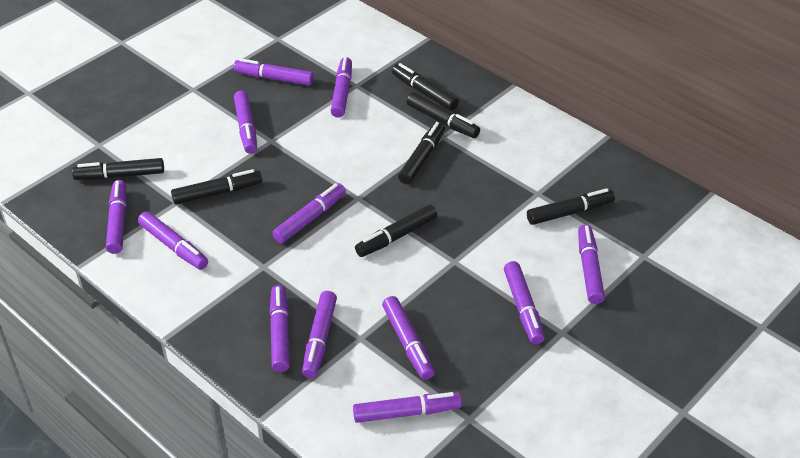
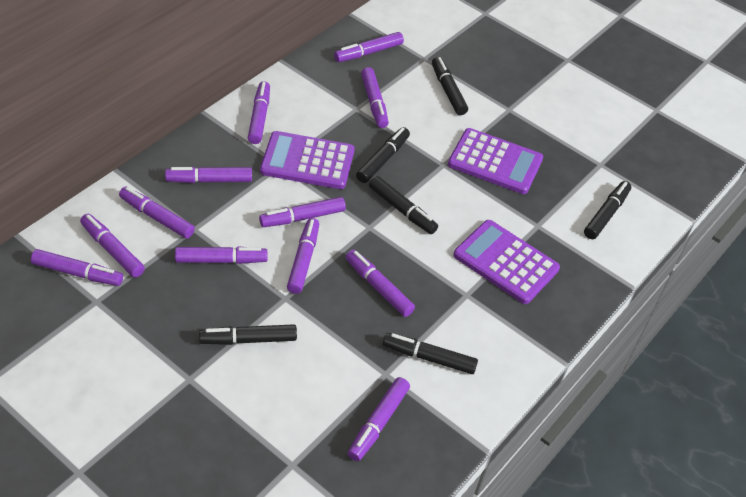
black marker: [72,158,164,180] [171,169,262,205] [355,204,437,257] [392,63,459,111] [398,122,445,184] [407,92,480,138] [527,188,615,225] = 7 -> [199,324,297,345] [356,127,410,183] [369,176,438,234] [383,333,478,374] [432,57,468,115] [584,181,631,239] = 6
purple calculator: none = 0 -> [260,131,355,189] [448,128,543,194] [453,220,560,304] = 3

